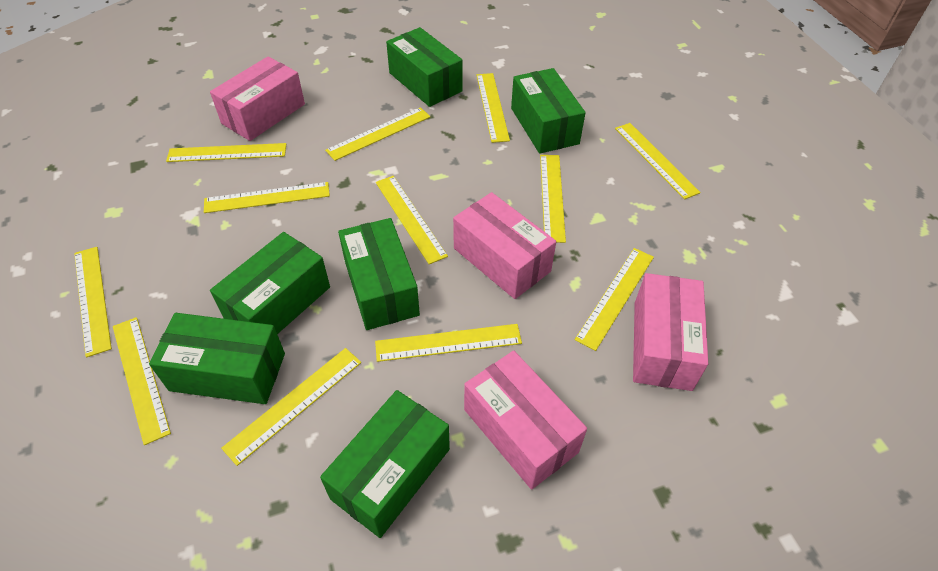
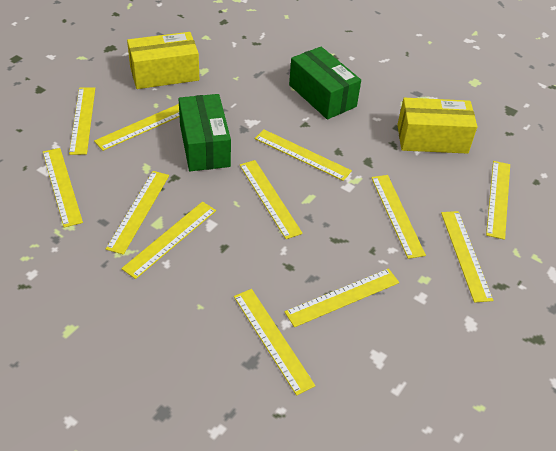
green box: [149,313,285,404] [210,232,330,334] [320,390,450,538] [338,218,420,330] [386,27,463,107] [511,68,586,154] = 6 -> [179,94,231,171] [289,47,361,119] = 2
pink box: [210,57,305,141] [453,192,556,299] [464,351,587,490] [633,273,708,391] = 4 -> none = 0
yellow box: none = 0 -> [127,32,199,89] [397,98,477,154] = 2

